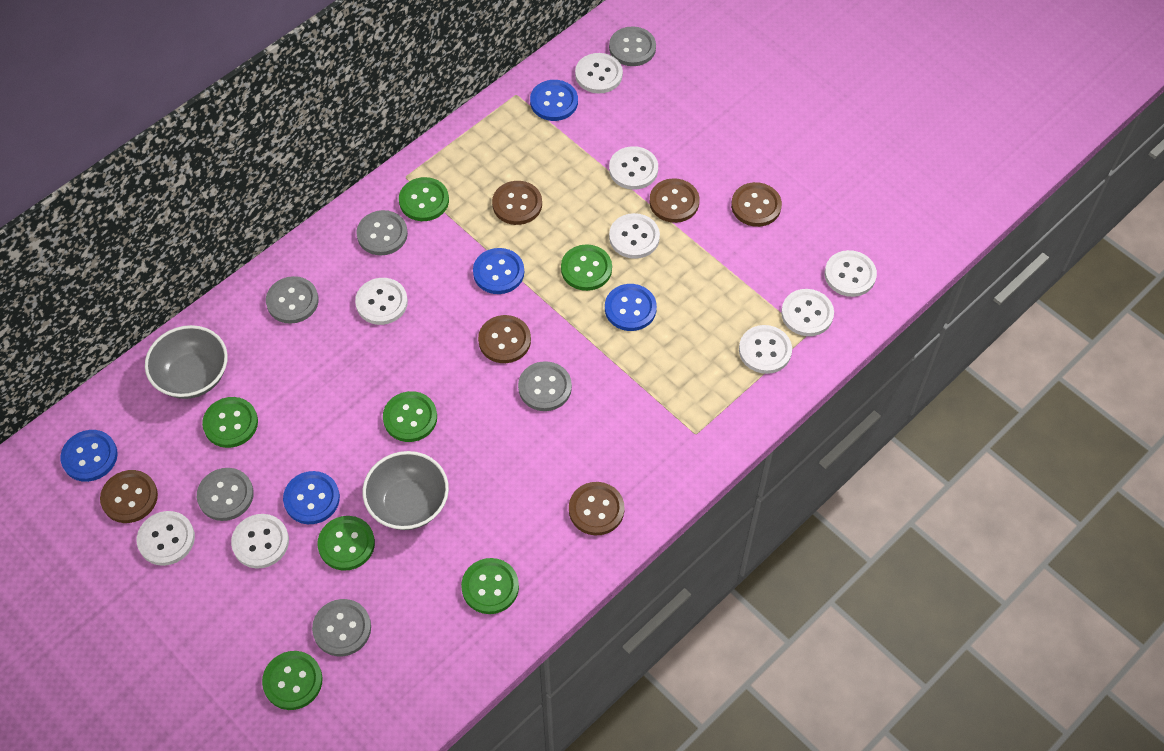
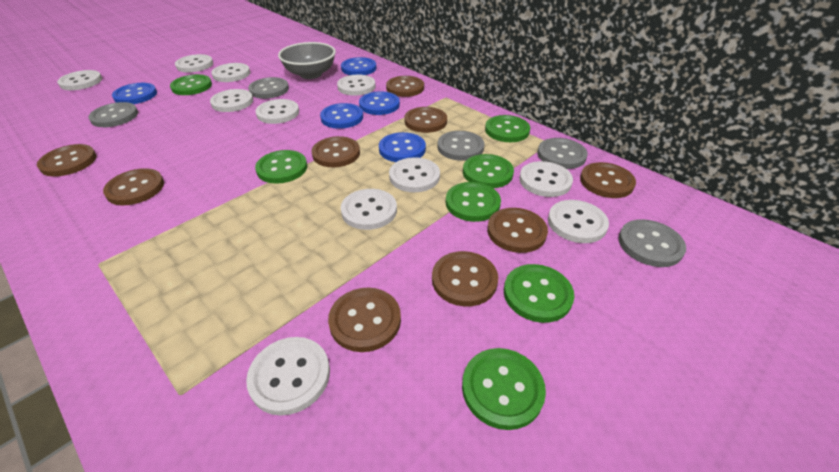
brown button: [100,470,158,523] [478,315,531,363] [492,181,542,225] [569,482,625,535] [649,178,700,223] [731,182,782,227] = 6 -> [37,144,97,177] [103,168,164,205] [312,136,360,167] [328,288,401,352] [386,76,424,97] [404,107,447,133] [432,251,498,307] [487,208,548,253] [580,162,636,198] = 9
grey bowl: [145,325,228,399] [363,451,449,530] = 2 -> [278,42,336,79] = 1
grey button: [197,468,254,521] [266,276,319,324] [312,599,371,656] [356,210,408,255] [518,361,572,411] [609,26,656,66] = 6 -> [88,102,138,127] [248,77,289,99] [438,131,485,161] [537,138,588,169] [618,219,686,267] = 5
white button: [137,511,195,566] [231,514,289,569] [355,278,408,325] [575,53,623,93] [609,146,658,190] [609,213,660,259] [739,325,792,374] [781,289,834,336] [825,250,877,297] = 9 -> [57,70,102,90] [175,54,213,73] [210,89,253,112] [211,63,250,82] [246,337,330,416] [255,99,299,124] [337,75,376,96] [341,189,397,230] [389,157,440,192] [519,161,573,197] [548,200,609,243] = 11

